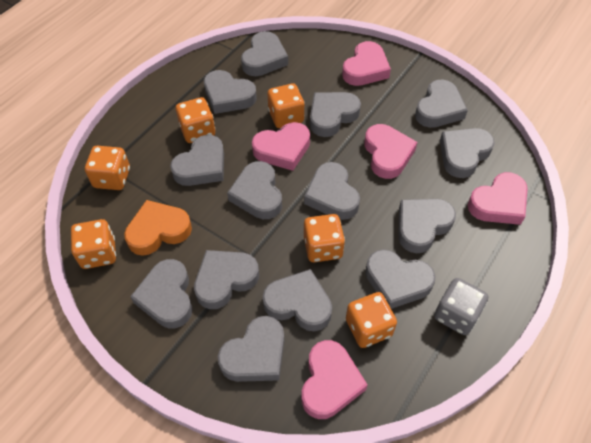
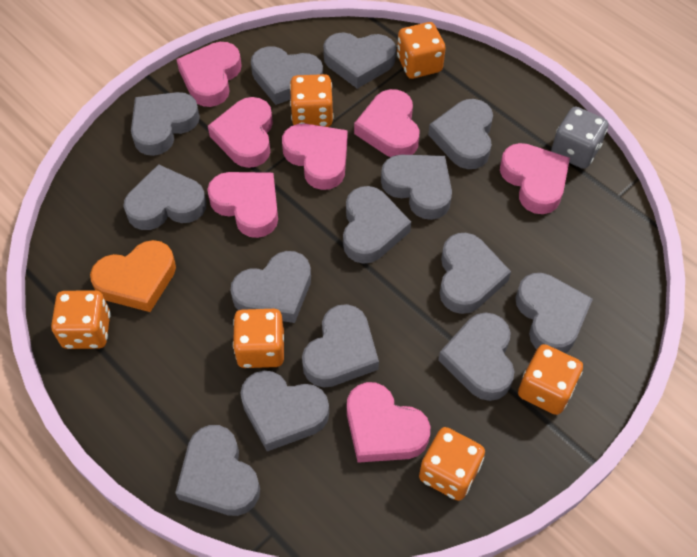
pink heart: [252,122,310,171] [302,340,368,419] [342,41,391,86] [365,124,417,179] [468,172,528,225] = 5 -> [176,42,242,107] [207,172,278,238] [208,97,273,168] [282,124,348,190] [347,382,430,463] [354,89,420,157] [500,143,570,214] = 7

